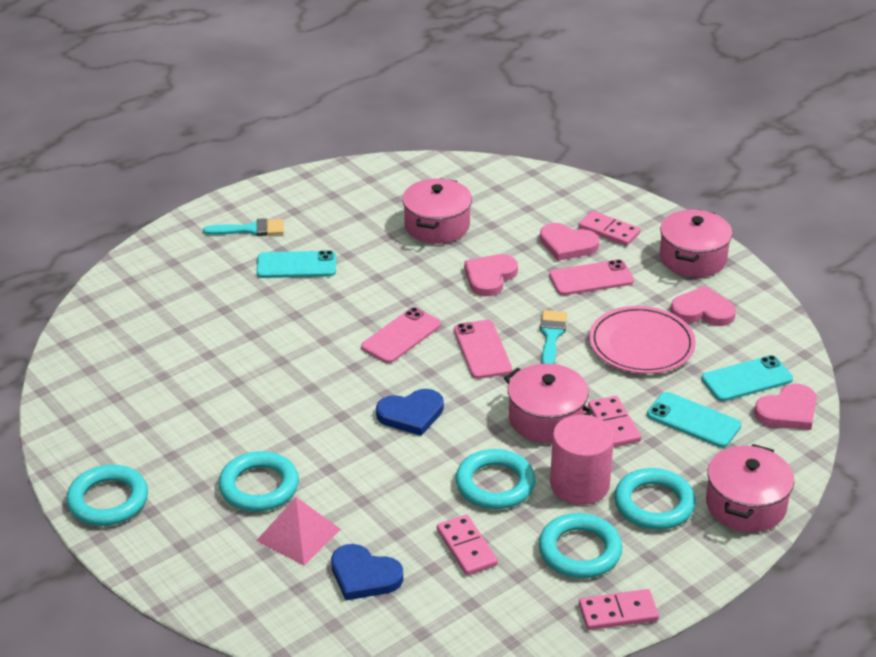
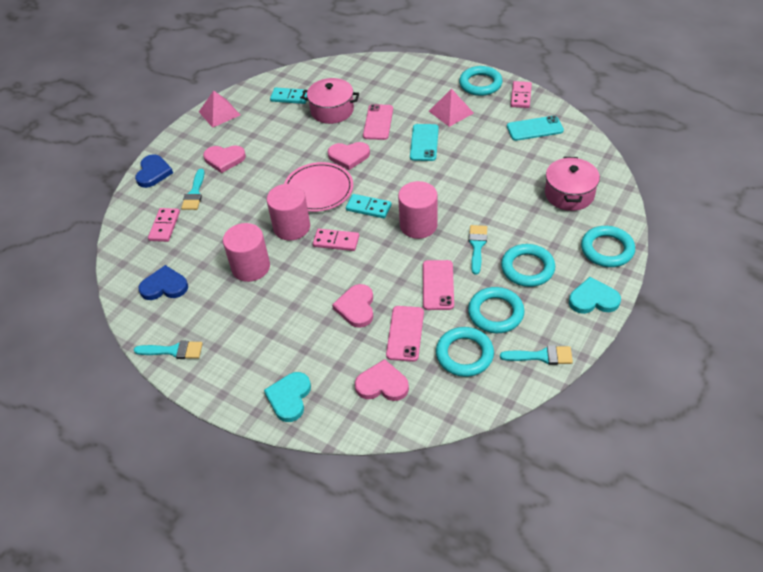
pink cylinder: [550,415,614,505] = 1 -> [223,223,270,282] [267,184,310,240] [398,181,438,239] = 3
pink domino: [437,515,498,576] [579,211,640,246] [579,589,659,630] [588,396,642,447] = 4 -> [148,208,180,242] [313,229,359,251] [511,81,532,108] = 3
pink pot: [402,178,472,244] [504,363,593,443] [660,209,732,277] [706,444,794,532] = 4 -> [302,78,359,124] [545,157,600,211] = 2
pink pyramid: [256,497,341,566] = 1 -> [199,91,240,128] [429,89,474,127] = 2
turquoise brush: [203,218,284,236] [540,310,567,364] = 2 -> [134,341,203,359] [181,169,205,210] [469,225,487,274] [500,345,573,365] = 4
turquoise domino: none = 0 -> [270,88,307,104] [346,194,392,219] = 2
turquoise heart: none = 0 -> [264,372,311,422] [569,277,621,314] = 2
turquoise phone: [256,250,336,278] [647,392,742,447] [701,355,793,401] = 3 -> [410,124,439,161] [507,115,564,141] = 2

